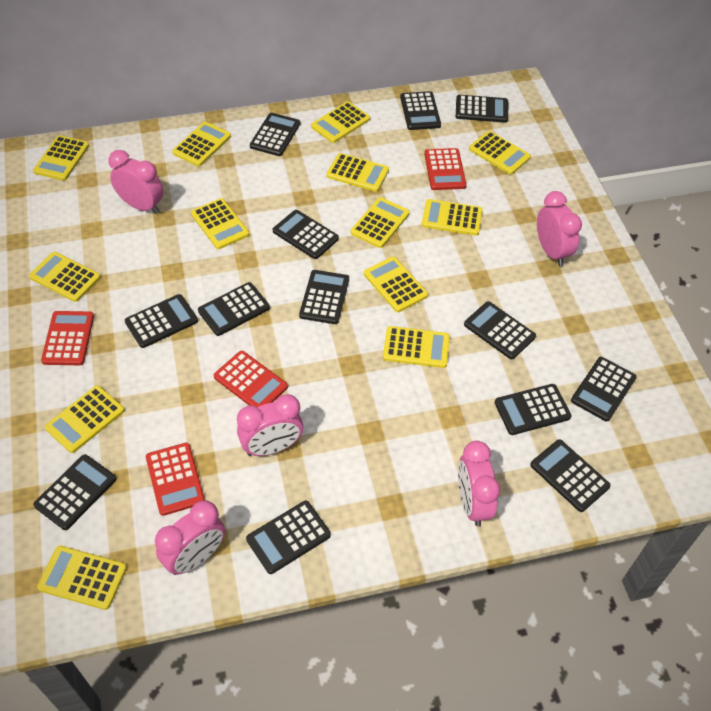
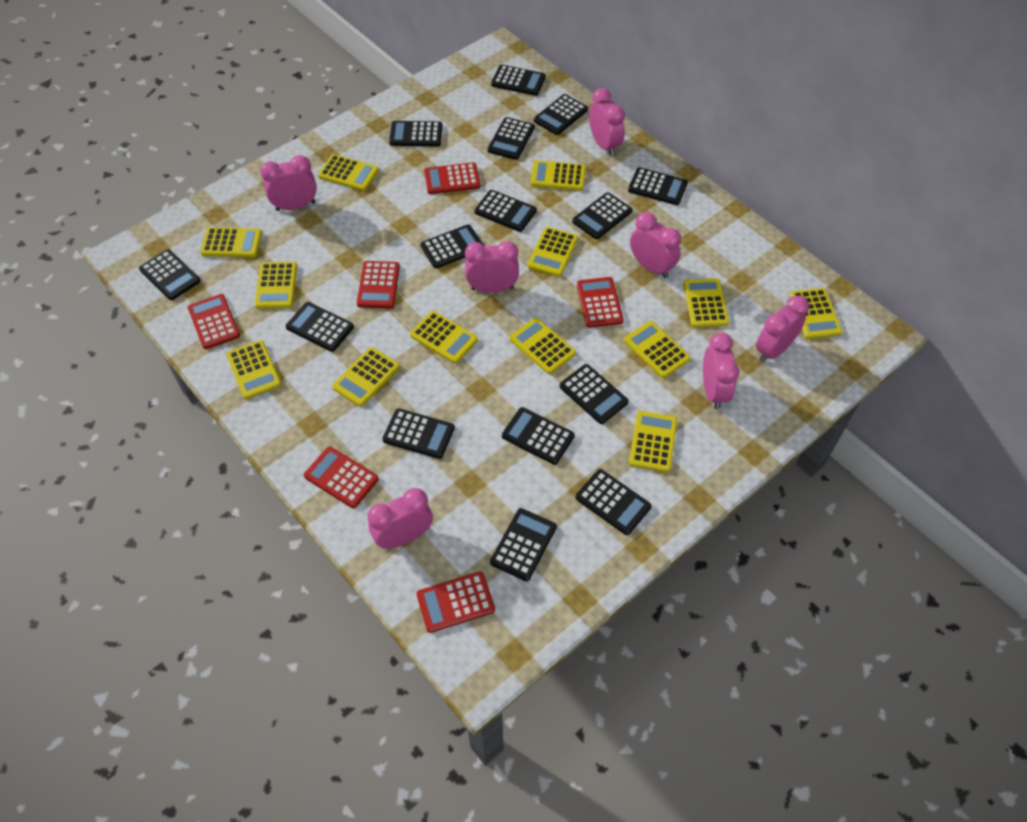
black calculator: [33,454,116,530] [125,294,198,348] [198,282,270,336] [246,501,331,574] [250,113,300,156] [273,210,339,259] [299,270,349,324] [400,91,441,130] [456,95,508,123] [464,301,536,359] [495,384,572,435] [530,439,611,512] [571,357,636,422] = 13 -> [139,249,200,300] [286,302,354,352] [382,408,455,459] [389,121,443,146] [420,225,484,268] [475,190,537,232] [487,117,535,160] [490,508,557,581] [491,65,546,96] [502,407,575,465] [534,94,588,135] [559,364,629,424] [572,192,632,239] [576,469,652,535] [628,167,688,205] = 15
pink clock: [108,150,163,214] [155,500,225,575] [237,394,303,456] [458,441,500,526] [537,191,582,266] = 5 -> [260,155,317,211] [367,488,433,549] [465,241,519,293] [589,88,625,156] [630,212,681,278] [703,333,739,409] [756,296,809,363] = 7
red calculator: [41,311,94,365] [146,443,205,516] [214,351,288,407] [424,148,466,190] = 4 -> [188,294,240,349] [304,447,379,508] [357,261,400,309] [416,571,495,633] [424,162,480,194] [577,277,624,328] = 6

